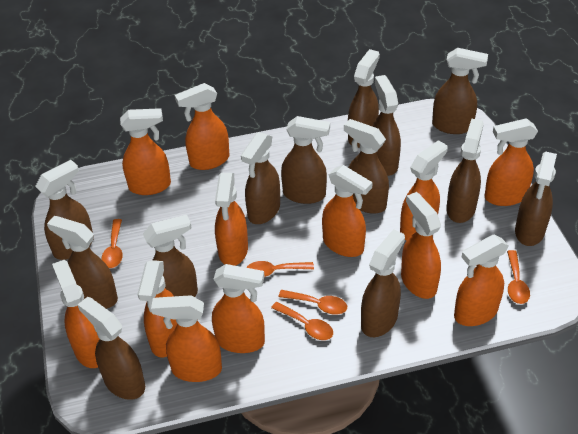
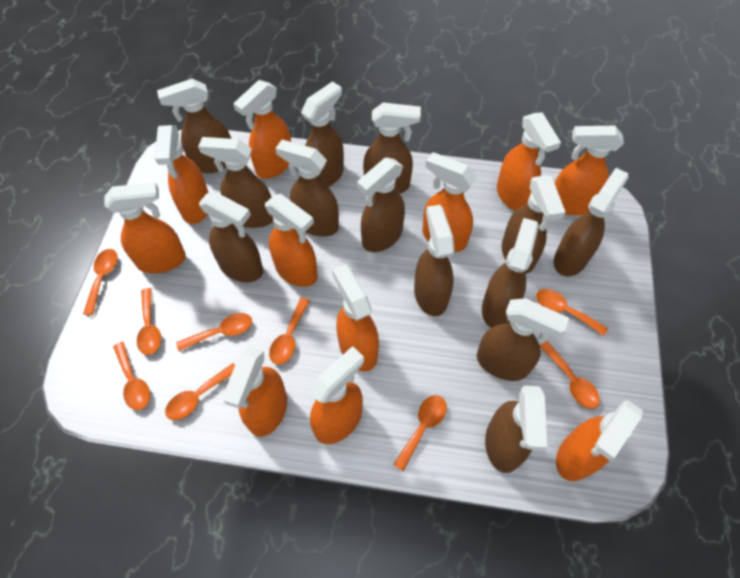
orange spoon: [102,219,123,268] [246,261,314,277] [271,302,333,340] [278,290,347,315] [507,250,530,304] = 5 -> [83,249,118,315] [113,342,150,410] [137,288,161,355] [165,363,235,420] [176,313,252,351] [269,297,310,365] [393,395,447,471] [536,289,608,336] [540,341,600,409] = 9
orange spray bottle: [52,260,100,368] [120,108,171,195] [137,260,177,358] [151,295,222,382] [175,83,230,170] [212,264,265,353] [215,173,248,266] [322,165,373,257] [400,140,448,240] [401,192,441,299] [454,235,509,326] [484,118,538,206] = 12 -> [104,182,186,273] [155,125,209,224] [222,347,287,437] [233,80,291,179] [265,194,318,287] [309,346,364,444] [332,264,379,371] [422,152,477,252] [497,112,561,211] [555,126,624,215] [556,400,643,481] = 11

